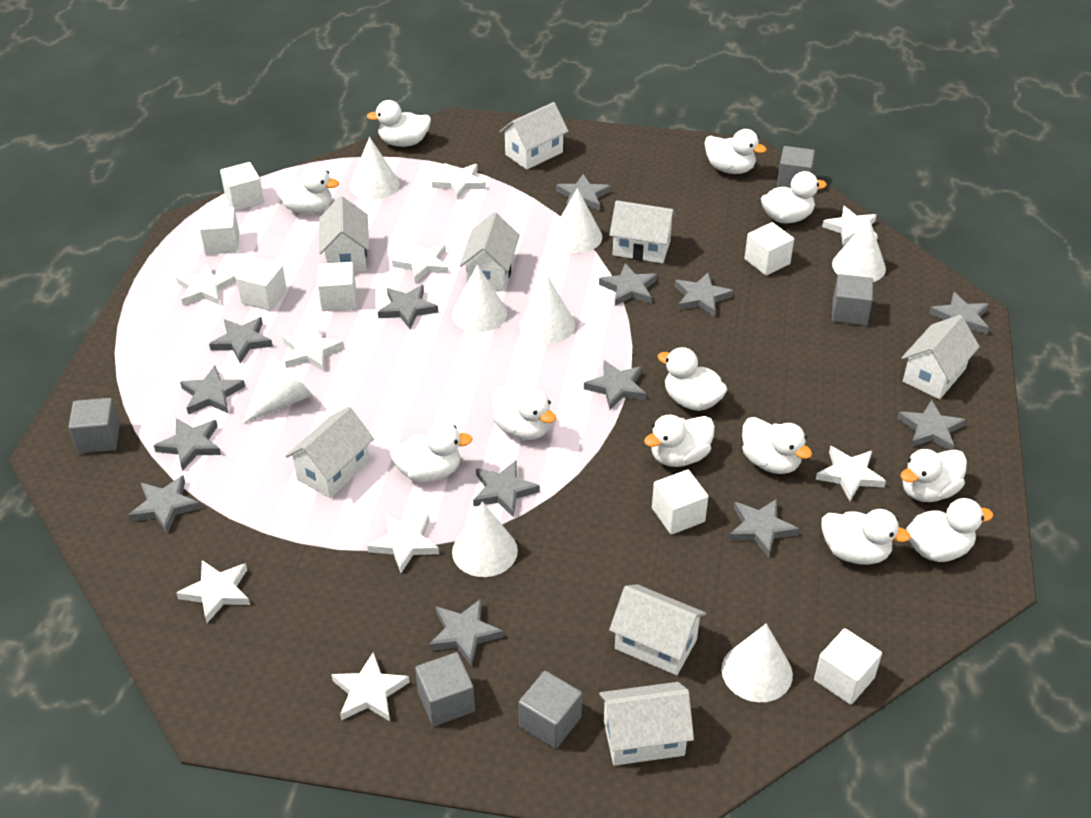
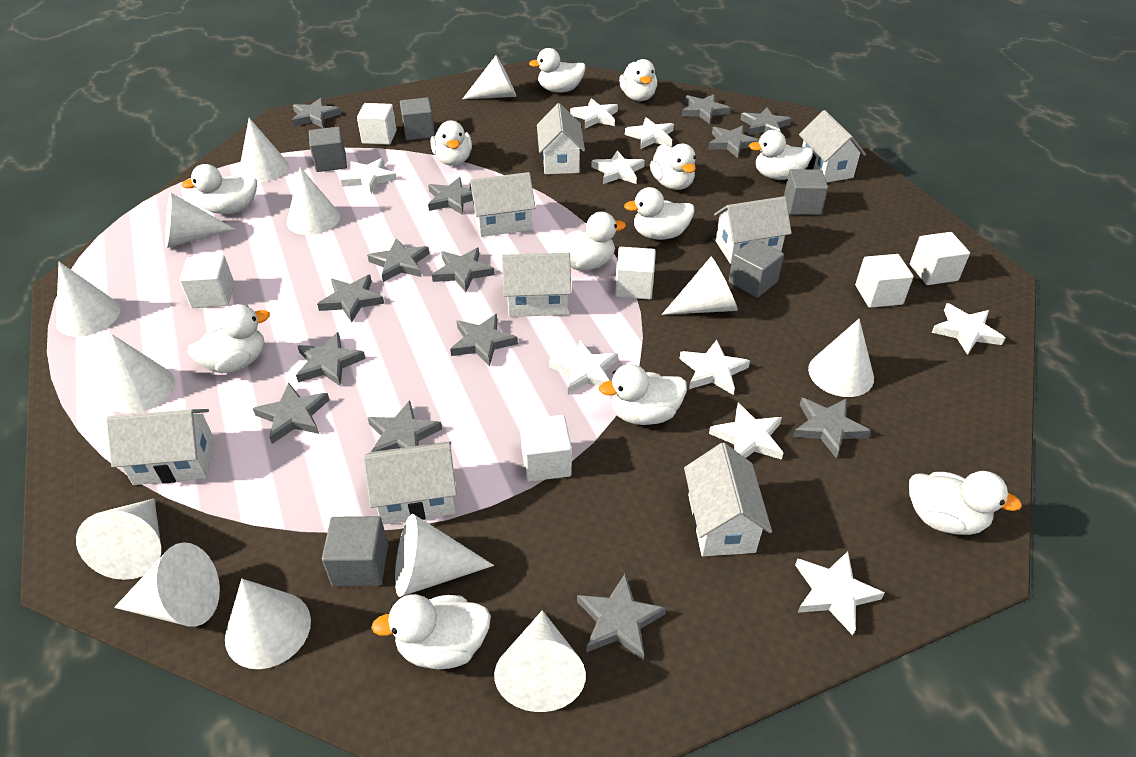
white cone: [243,354,313,423] [350,137,399,200] [452,265,507,332] [452,502,518,577] [519,275,575,344] [551,188,602,253] [721,624,793,702] [832,218,886,282] = 8 -> [56,262,120,337] [76,499,161,580] [106,334,175,414] [114,542,220,627] [165,192,235,248] [225,579,311,669] [239,118,289,182] [287,167,340,235] [395,514,494,597] [463,55,516,99] [494,610,586,712] [662,257,738,315] [808,319,874,397] = 13
white cube: [199,207,239,254] [220,162,264,211] [236,258,287,311] [317,262,356,311] [652,470,708,535] [744,222,794,276] [814,628,882,705] = 7 -> [179,255,234,308] [357,103,397,145] [520,415,572,482] [615,247,656,299] [855,254,914,308] [910,232,970,285] = 6

